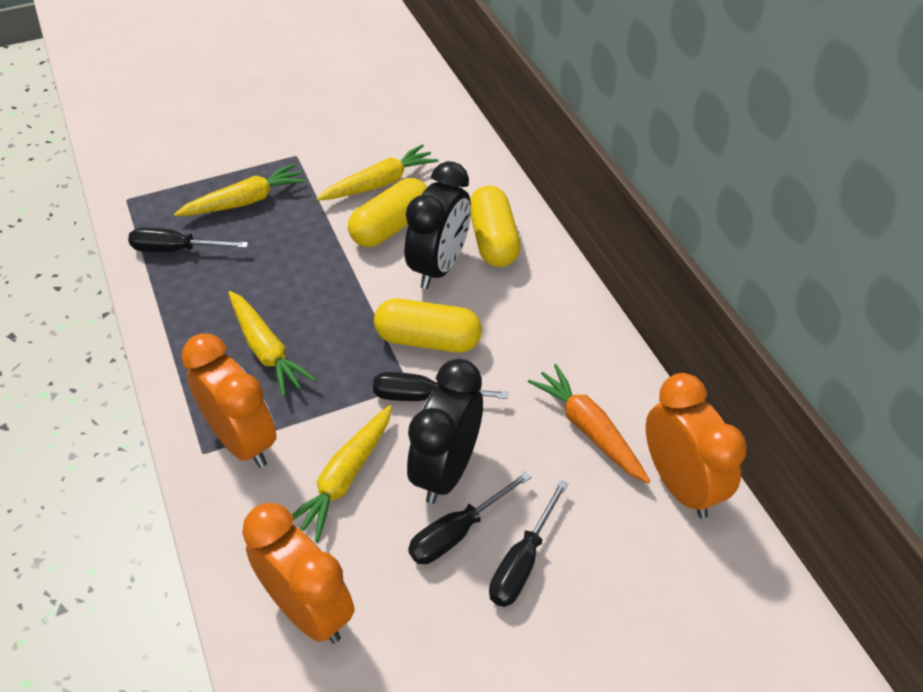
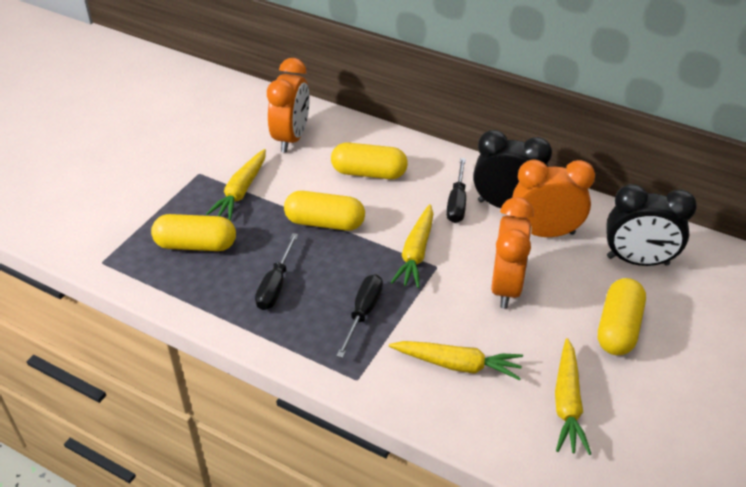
black screwdriver: [128,227,248,252] [373,372,508,401] [408,471,531,564] [489,480,568,607] = 4 -> [255,233,298,310] [336,274,383,358] [446,158,466,223] = 3
orange carrot: [528,364,651,484] = 1 -> none = 0
yellow capsule: [348,178,427,247] [374,299,482,353] [470,186,520,267] = 3 -> [151,214,236,251] [284,191,365,231] [331,142,408,179] [598,278,646,355] = 4

